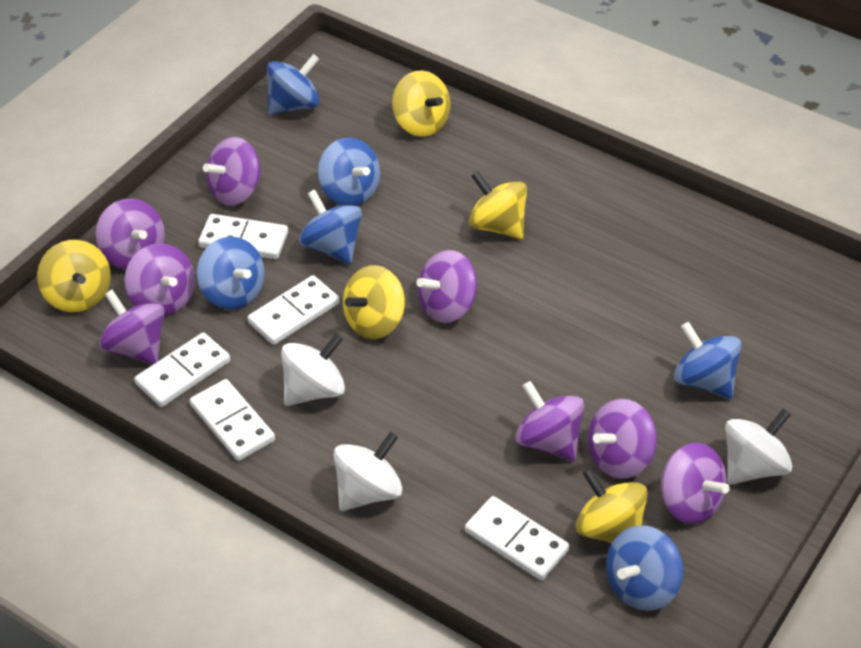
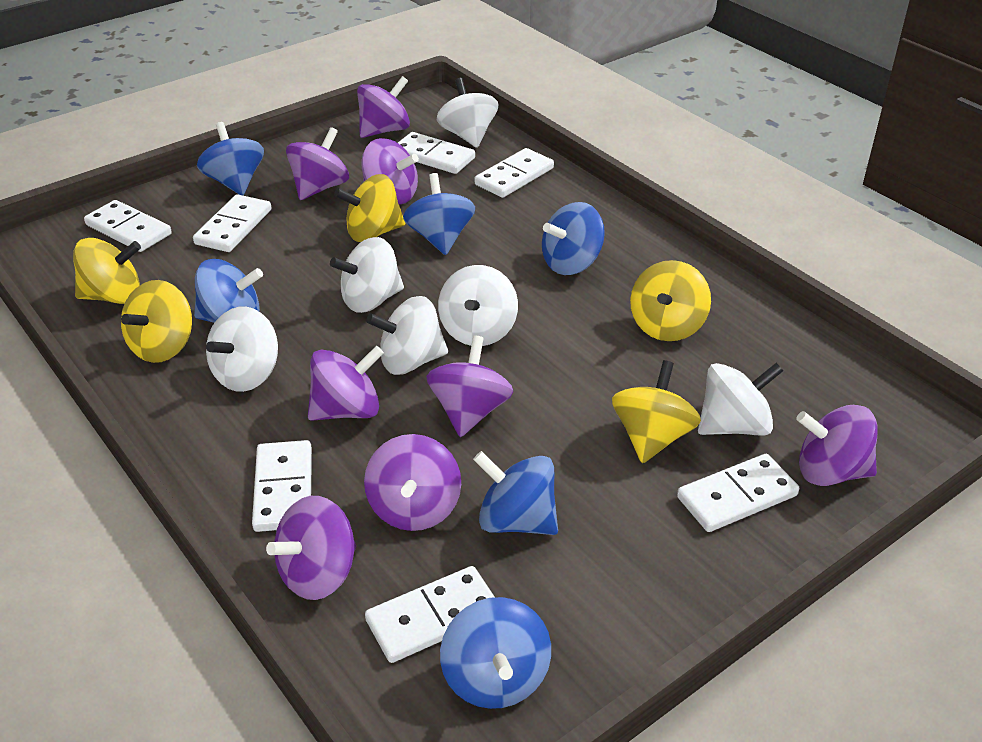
white domino: [134,332,230,407] [190,379,275,461] [198,214,288,259] [247,275,339,345] [465,496,569,580] = 5 -> [84,200,172,252] [193,194,271,252] [252,440,312,532] [365,566,495,663] [398,132,475,174] [475,148,554,198] [677,454,799,532] = 7
white spinning top: [281,333,345,406] [333,432,402,511] [725,409,792,485] = 3 -> [206,307,278,392] [330,237,404,313] [366,296,448,375] [437,78,498,148] [438,265,518,346] [698,363,783,435] = 6

